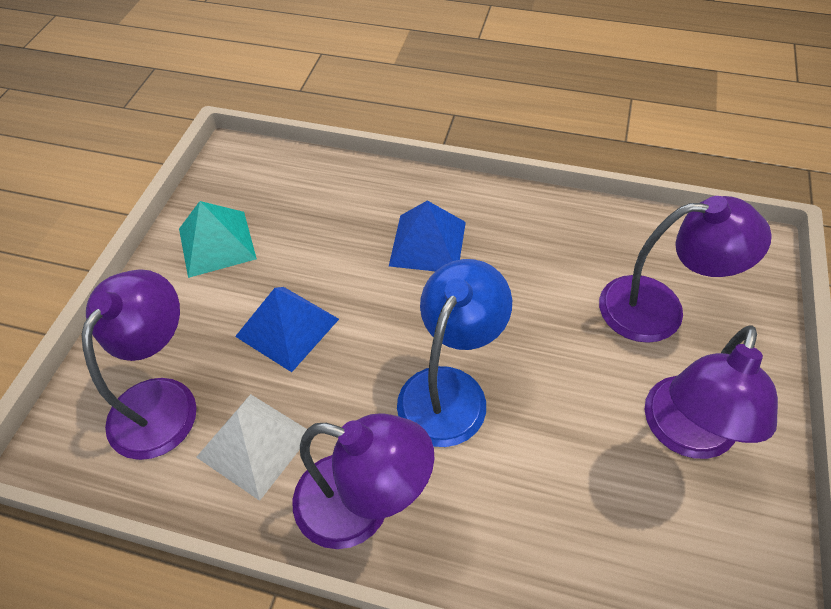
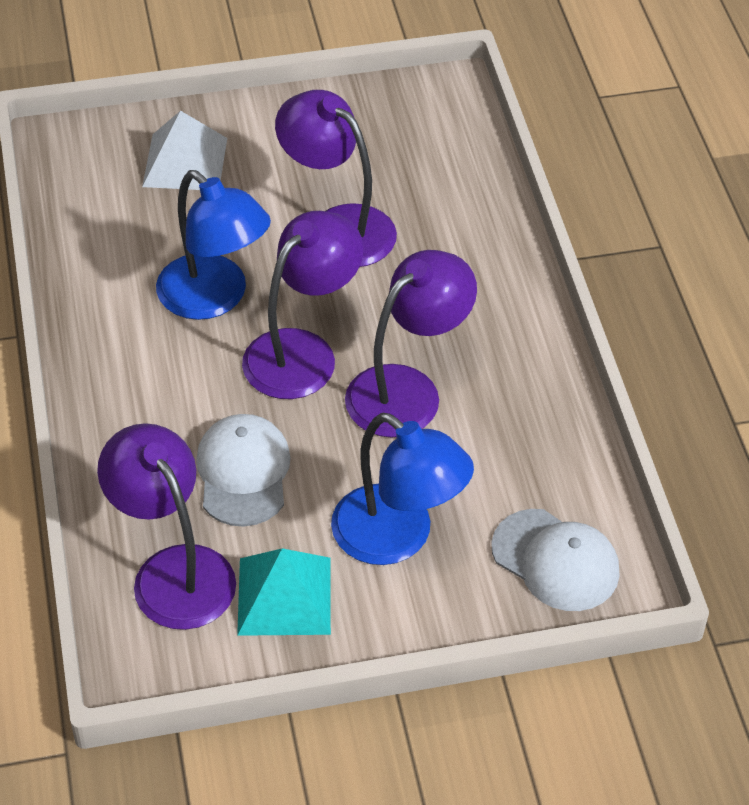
blue lamp: [397,259,512,447] = 1 -> [156,170,271,320] [331,413,474,565] = 2
blue pyramid: [235,287,339,372] [389,201,466,271] = 2 -> none = 0
white cap: none = 0 -> [196,414,291,527] [491,509,620,611] = 2

